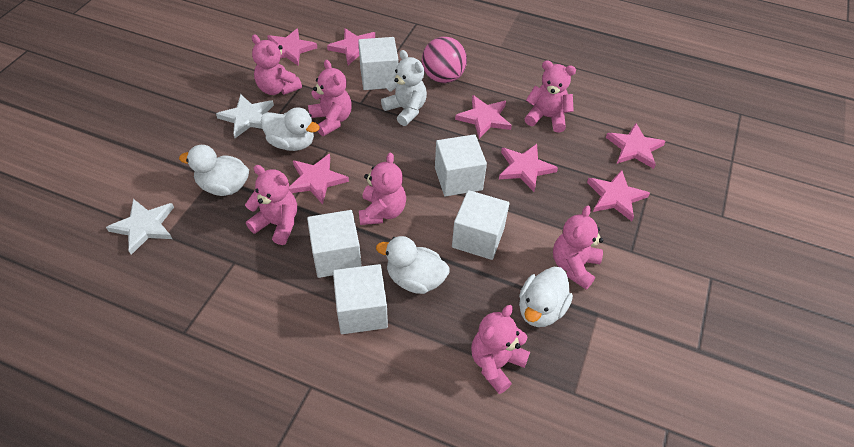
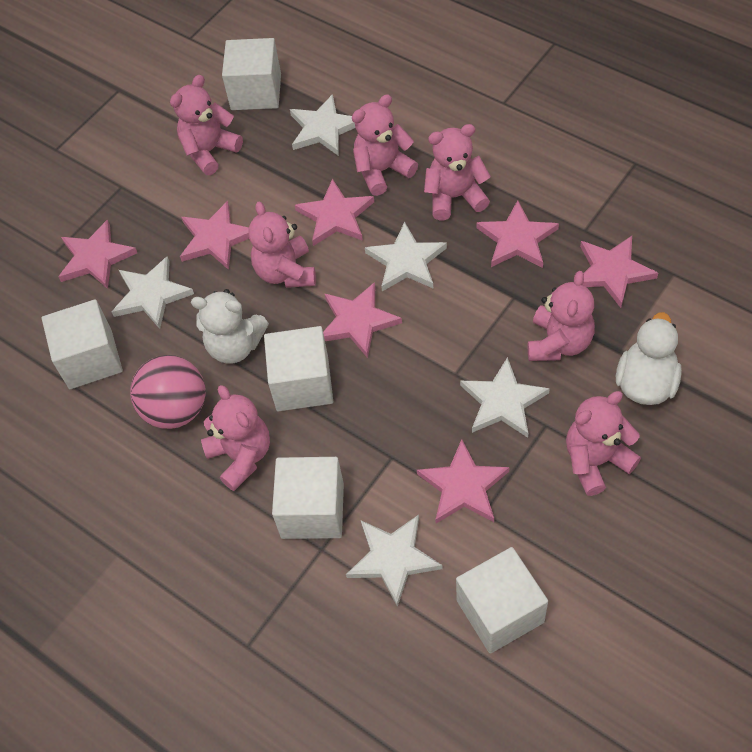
white duck: [179,145,249,196] [261,107,320,151] [376,236,450,294] [519,267,573,327] = 4 -> [616,312,682,405] = 1
white star: [106,199,174,255] [216,94,274,138] = 2 -> [112,256,194,329] [290,94,355,156] [346,515,443,607] [365,222,447,291] [460,357,550,438] = 5

